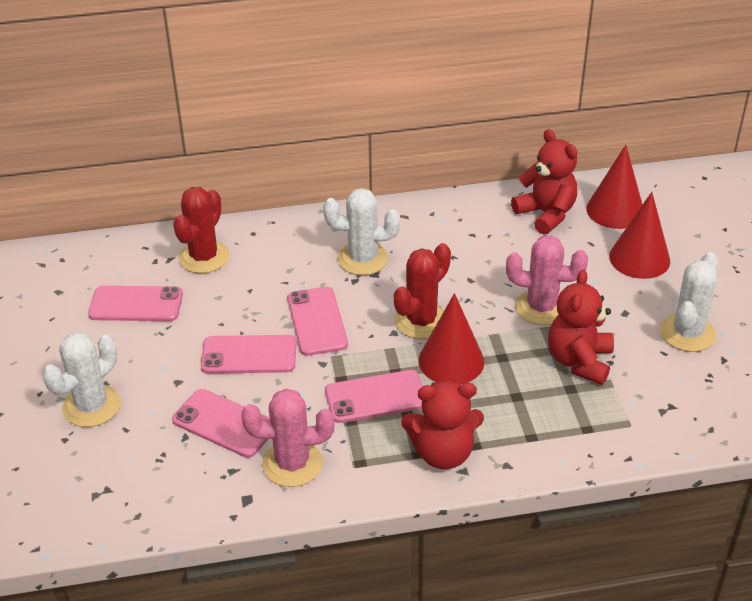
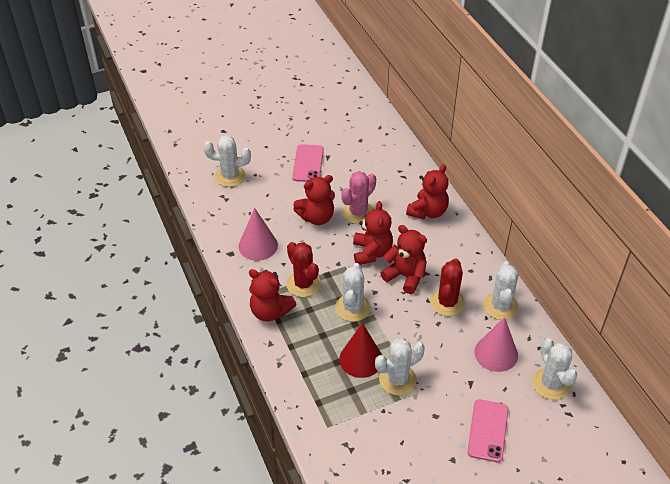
pink cactus: [241,389,335,487] [506,235,588,325] = 2 -> [341,171,376,224] = 1
pink cone: none = 0 -> [239,208,278,261] [474,317,518,372] = 2
pink phone: [88,286,183,321] [172,389,270,458] [201,335,296,374] [287,287,348,356] [325,370,423,423] = 5 -> [292,144,324,182] [467,399,509,462] = 2
red cone: [419,293,484,384] [586,145,643,229] [609,192,670,279] = 3 -> [339,323,382,378] = 1
red teddy bear: [401,380,484,469] [511,129,577,235] [548,270,614,385] = 3 -> [249,269,297,321] [293,175,335,225] [353,201,393,265] [380,225,427,294] [406,164,449,219] = 5
white cactus: [42,332,121,427] [323,188,400,275] [660,252,718,352] = 3 -> [204,135,251,187] [335,263,370,322] [375,338,425,395] [483,261,519,320] [532,338,577,400] = 5

